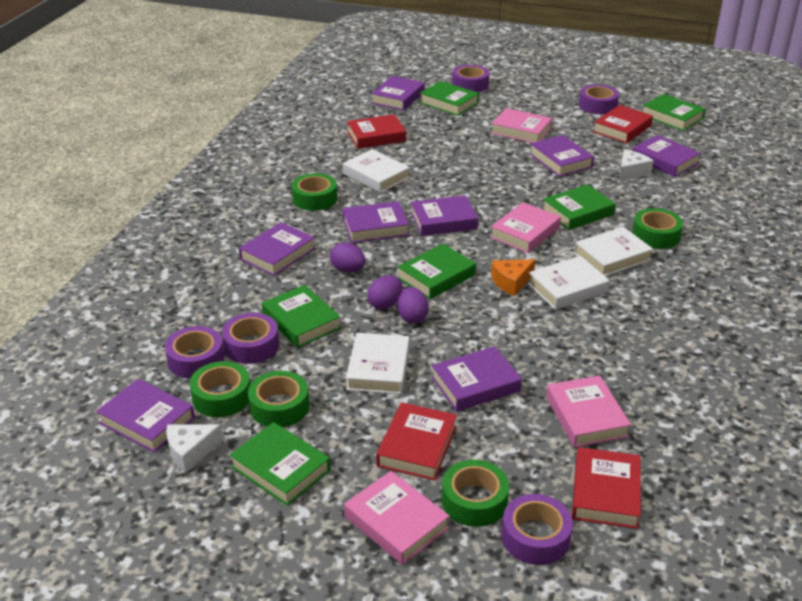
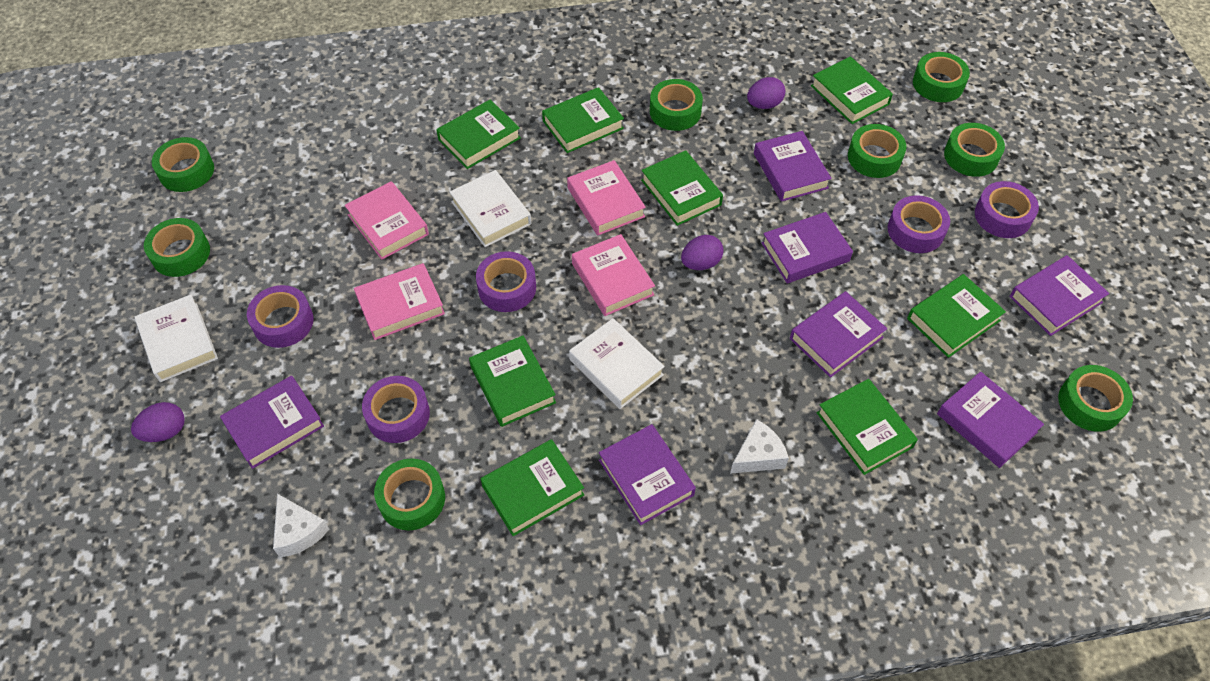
green book: [230,422,330,506] [262,285,341,348] [397,244,476,299] [419,81,479,116] [542,184,616,230] [643,94,705,131] = 6 -> [436,100,521,169] [469,335,556,427] [481,439,584,536] [542,87,624,153] [641,150,723,226] [811,56,893,124] [817,379,918,475] [907,274,1006,358] = 8
green tape: [189,361,250,417] [248,371,309,427] [292,173,337,211] [442,460,509,527] [632,208,683,249] = 5 -> [144,218,210,277] [152,137,214,192] [374,458,445,530] [650,79,703,131] [848,124,906,178] [913,52,970,102] [944,123,1005,177] [1058,365,1133,432] = 8
orange cheese: [491,259,535,296] = 1 -> none = 0
purple book: [96,379,195,453] [239,222,315,276] [342,201,409,243] [371,76,425,111] [411,195,478,236] [431,346,522,412] [529,135,594,177] [633,135,701,177] = 8 -> [220,376,324,469] [599,424,696,525] [754,131,832,202] [762,212,853,283] [790,291,887,378] [937,372,1044,468] [1009,255,1109,336] = 7
red book: [347,114,406,149] [376,402,457,480] [572,447,641,529] [593,105,653,143] = 4 -> none = 0
white book: [343,149,410,193] [346,333,410,394] [528,256,610,310] [574,227,653,276] = 4 -> [134,294,218,382] [449,170,531,247] [569,318,665,409] = 3

